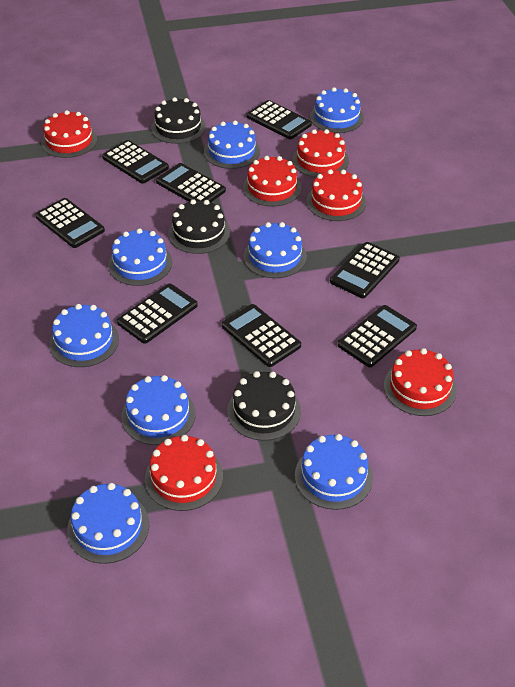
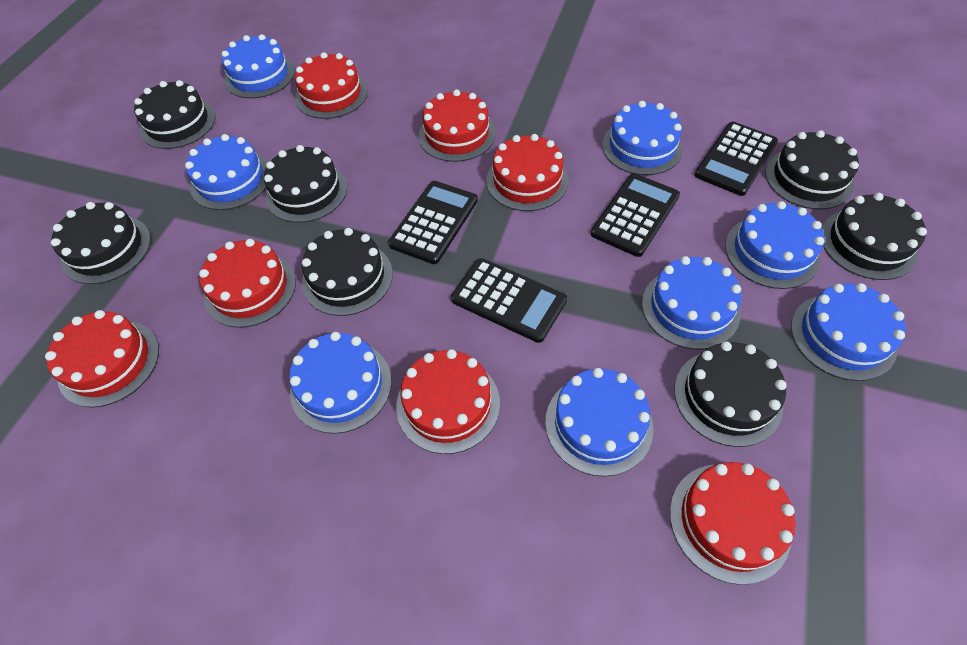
black cake: [151,97,206,144] [168,199,230,254] [227,371,301,441] = 3 -> [51,202,151,284] [134,80,216,149] [264,145,347,223] [302,228,393,316] [674,341,787,447] [765,130,859,209] [822,193,927,280] = 7
black calculator: [35,198,105,248] [102,140,169,184] [117,283,198,344] [156,163,226,202] [222,304,301,367] [247,100,312,139] [330,242,400,298] [338,305,417,367] = 8 -> [388,181,478,264] [451,258,567,343] [591,173,680,257] [695,122,778,196] = 4
red cake: [41,110,97,158] [145,435,223,511] [243,156,301,206] [292,129,349,177] [306,169,366,221] [384,348,457,416] = 6 -> [45,310,159,408] [199,239,296,328] [295,52,368,119] [396,349,500,454] [419,90,496,162] [486,134,569,211] [670,462,796,585] = 7

